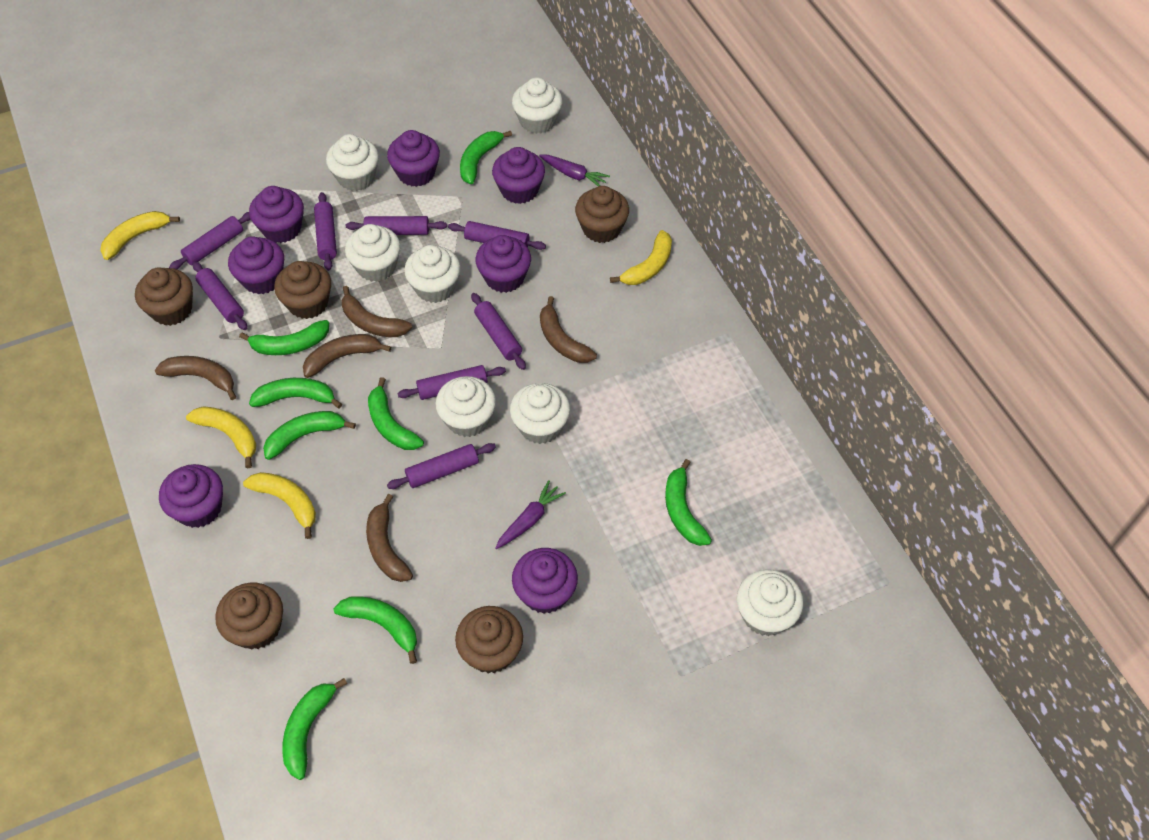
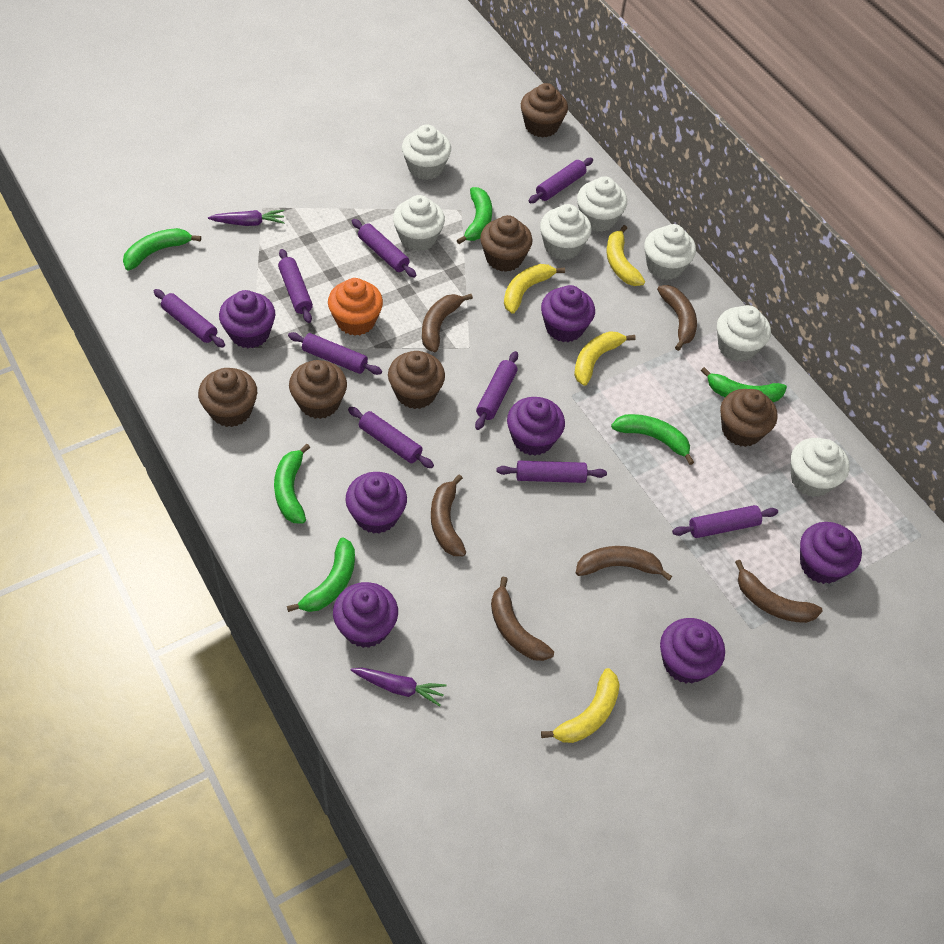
brown banana: [155,356,236,400] [303,334,391,378] [342,286,412,337] [366,494,413,582] [540,296,597,363] = 5 -> [422,294,473,352] [431,474,466,556] [491,577,554,661] [576,546,672,581] [657,285,697,351] [735,560,823,623] = 6
brown cupcake: [135,267,193,326] [215,583,283,650] [274,261,331,319] [455,606,523,674] [575,186,629,243] = 5 -> [198,368,257,427] [289,360,347,419] [388,351,445,409] [480,215,533,272] [521,83,568,138] [720,389,778,447] = 6
green banana: [239,320,329,355] [249,378,342,409] [263,411,356,460] [282,678,347,780] [333,596,417,664] [368,377,424,450] [460,131,512,184] [665,459,712,546] = 8 -> [123,228,201,270] [274,444,310,524] [287,537,355,612] [457,187,492,244] [611,414,694,465] [701,367,787,402] = 6
orange cupcake: none = 0 -> [328,278,383,336] = 1
purple rolling pin: [169,212,251,269] [193,262,247,330] [314,192,337,271] [346,216,447,235] [387,443,496,489] [397,365,506,400] [448,221,546,250] [471,293,526,370] = 8 -> [154,289,225,348] [278,249,313,323] [288,332,382,375] [348,407,434,468] [352,219,416,278] [475,351,518,430] [496,461,607,483] [529,158,593,203] [672,505,778,538] = 9

